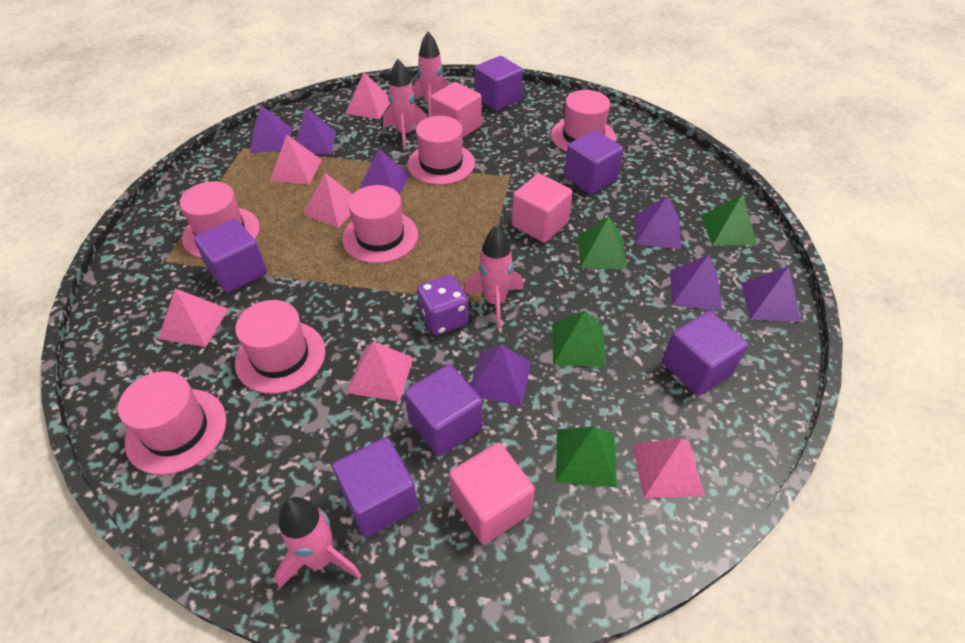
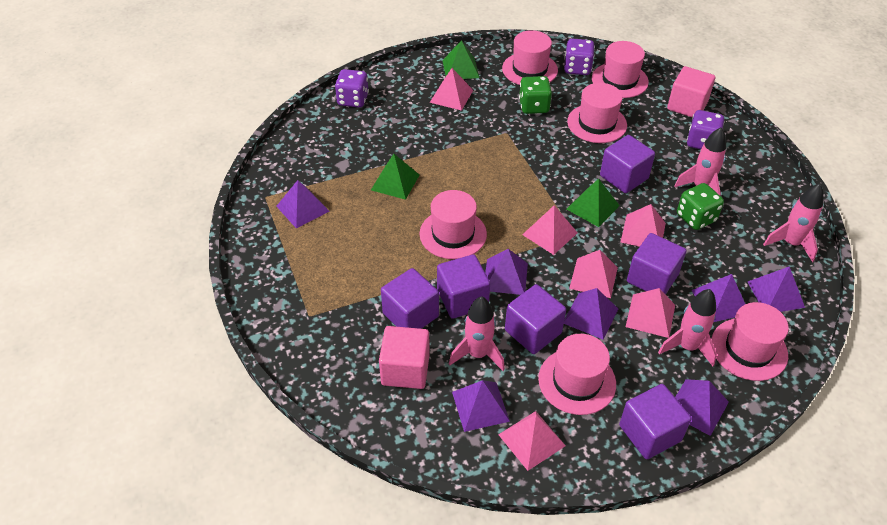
green dice: none = 0 -> [519,76,552,114] [677,183,724,230] = 2
green pyramid: [552,311,606,367] [556,426,617,488] [578,217,627,269] [701,194,757,246] = 4 -> [371,154,419,200] [442,40,480,79] [567,179,620,227] = 3
pink cube: [431,82,482,138] [449,443,535,544] [512,174,573,243] = 3 -> [379,326,430,389] [667,66,715,118] = 2
purple dice: [417,275,469,335] = 1 -> [335,69,369,108] [564,38,595,75] [687,110,725,149] = 3

